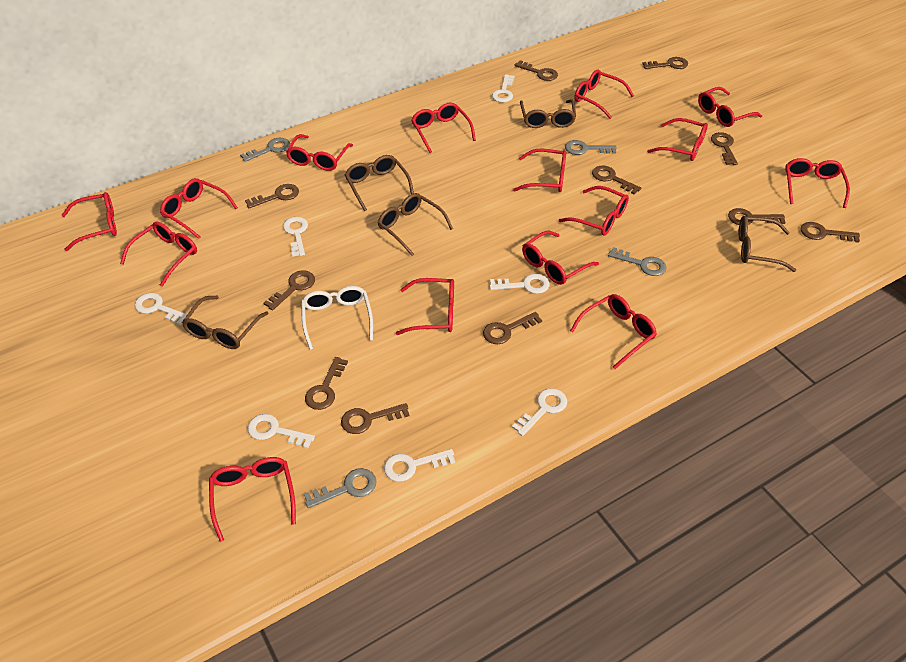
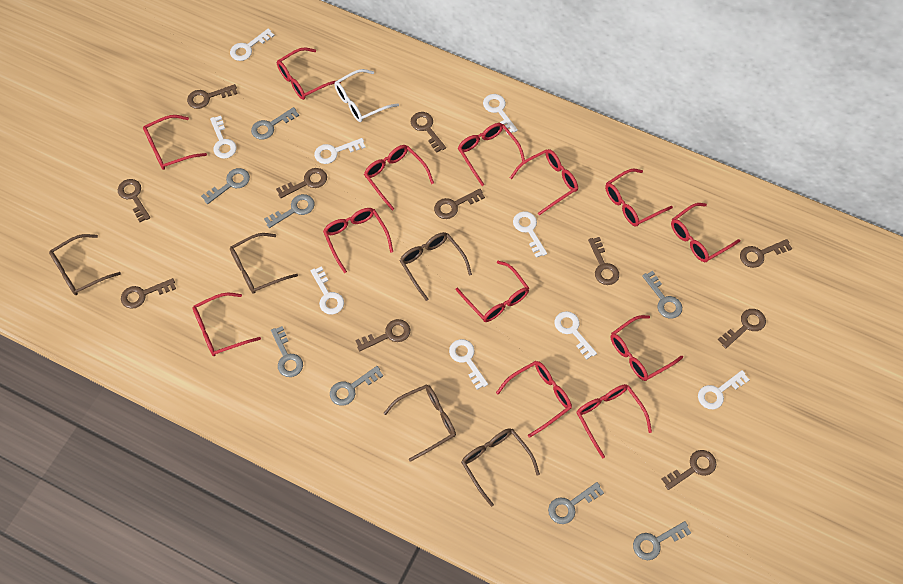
grey key: [240,138,290,162] [304,468,376,508] [565,140,617,155] [608,247,667,276] = 4 -> [201,168,250,204] [251,107,299,140] [264,194,315,228] [271,326,303,377] [330,366,383,406] [548,482,604,524] [633,521,691,560] [642,271,682,319] = 8
red glasses: [62,192,117,251] [120,222,197,287] [160,178,238,239] [209,457,296,542] [286,134,353,171] [396,278,454,335] [411,102,476,153] [513,149,567,192] [522,231,599,285] [559,186,629,235] [570,294,657,369] [574,69,634,119] [647,118,708,161] [698,87,762,127] [785,158,850,208] = 15 -> [143,115,207,170] [193,293,261,356] [277,47,341,100] [323,208,393,273] [364,145,434,211] [456,261,529,322] [458,123,526,186] [496,361,572,438] [510,149,578,215] [577,384,652,458] [605,169,673,226] [611,315,683,381] [671,203,740,262] = 13
white key: [135,293,187,325] [248,414,315,449] [283,217,308,257] [384,449,455,482] [489,274,550,294] [492,74,515,103] [512,388,567,436] = 7 -> [210,116,237,159] [230,28,275,61] [311,266,344,314] [314,138,366,164] [449,339,488,390] [483,94,518,134] [513,211,547,258] [555,311,597,359] [698,370,750,409] = 9

